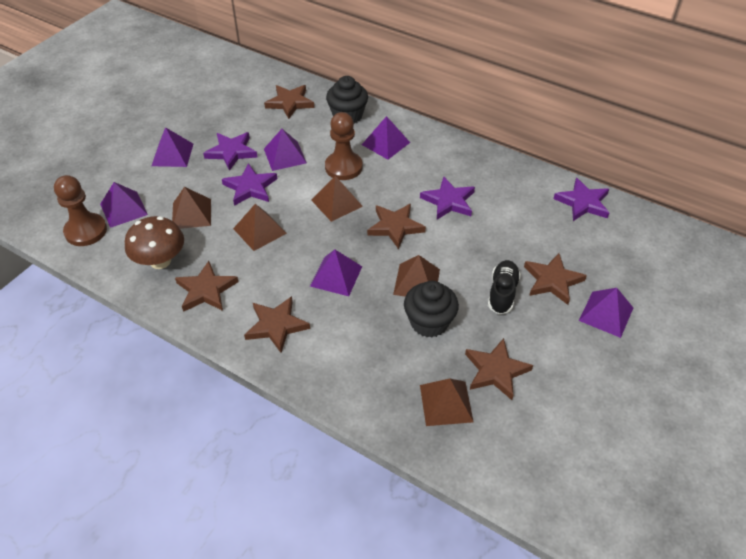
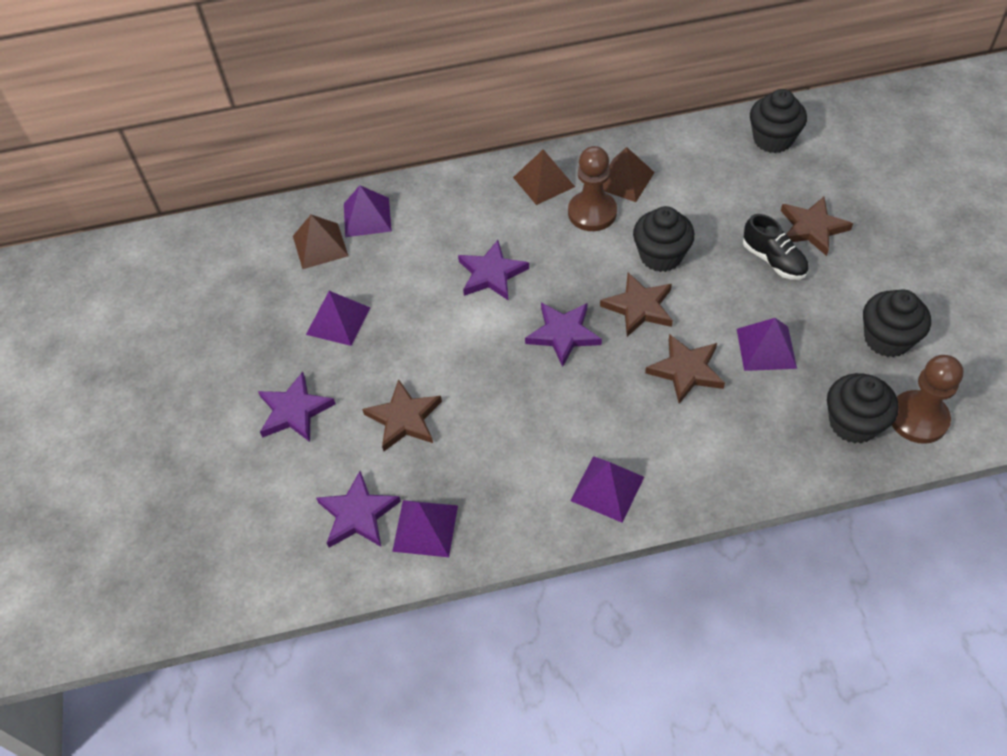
black cupcake: [326,76,368,124] [404,281,459,338] = 2 -> [633,206,695,272] [750,89,807,153] [827,373,899,443] [863,289,931,357] = 4
brown mushroom: [125,216,184,269] = 1 -> none = 0
brown pyramid: [172,187,211,229] [233,204,287,251] [311,176,363,222] [393,255,440,297] [420,379,474,426] = 5 -> [293,215,348,269] [513,150,575,205] [603,147,655,202] = 3
brown star: [175,261,238,312] [244,296,310,353] [264,85,314,119] [367,204,426,249] [465,338,533,400] [524,253,587,305] = 6 -> [362,379,442,451] [600,272,673,337] [645,334,725,404] [781,197,853,256] = 4
purple pyramid: [100,182,148,228] [151,127,193,167] [264,129,307,171] [310,249,362,296] [362,116,410,160] [579,288,633,338] = 6 -> [306,291,370,346] [344,185,392,237] [392,500,458,557] [570,456,644,523] [737,318,797,371] = 5

